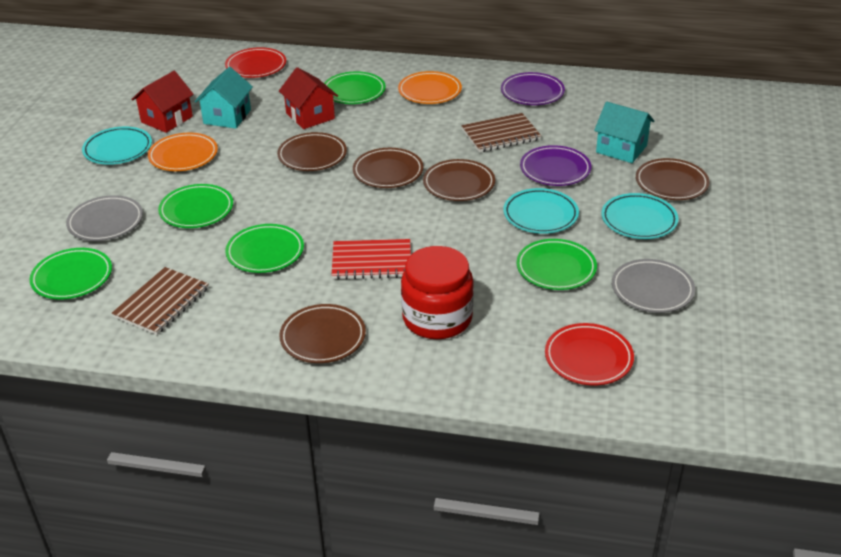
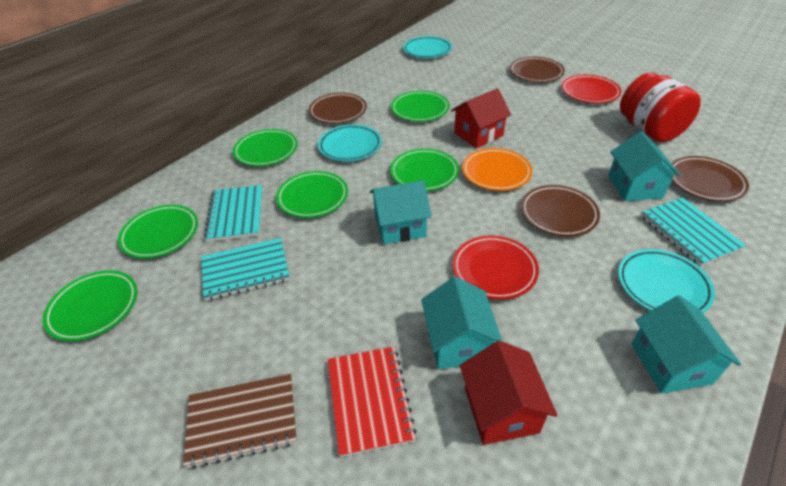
brown notebook: [112,267,209,335] [462,113,541,152] = 2 -> [183,374,297,469] = 1
brown plate: [277,132,347,171] [279,304,366,363] [353,148,424,188] [423,159,495,201] [636,158,710,200] = 5 -> [309,93,367,124] [510,57,565,82] [521,185,600,237] [671,156,749,202] = 4
green plate: [30,248,112,300] [158,184,233,228] [225,224,304,273] [324,71,386,104] [517,239,597,290] = 5 -> [42,270,137,341] [118,205,198,259] [233,129,298,166] [276,171,348,218] [390,149,459,191] [391,91,449,122] = 6
grey plate: [66,195,143,241] [612,259,695,313] = 2 -> none = 0
orange plate: [148,133,218,171] [398,71,462,104] = 2 -> [462,148,532,191] = 1
purple plate: [501,72,565,105] [520,145,591,186] = 2 -> none = 0
turquoise house: [195,67,253,129] [594,102,654,163] = 2 -> [370,180,431,245] [421,277,503,369] [608,131,681,201] [632,295,741,394] = 4
turquoise notebook: none = 0 -> [201,238,290,301] [204,185,263,242] [641,197,746,266] = 3

